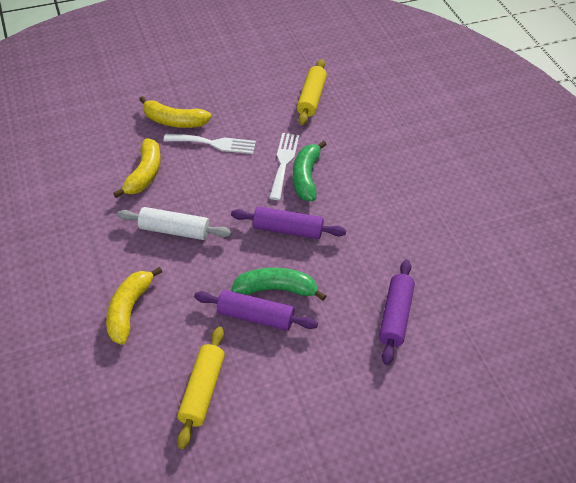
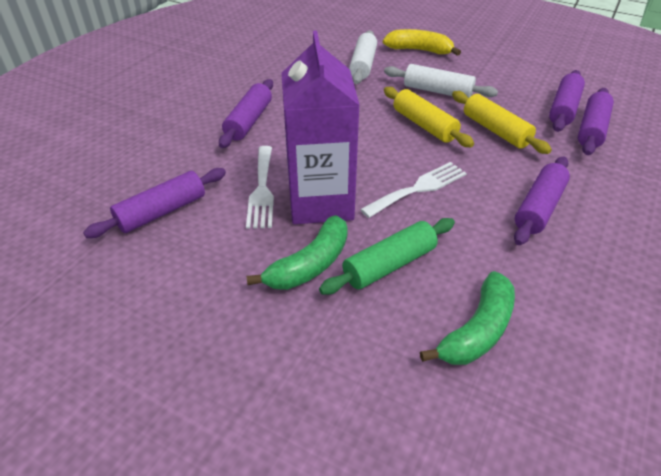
green rolling pin: none = 0 -> [319,218,455,295] = 1
purple carton: none = 0 -> [281,31,360,224] = 1
purple rolling pin: [194,290,318,331] [231,206,346,239] [379,260,415,365] = 3 -> [83,168,226,238] [219,79,273,148] [514,156,570,245] [549,70,585,132] [578,88,614,155] = 5
white rolling pin: [117,207,231,240] = 1 -> [349,30,377,84] [384,64,498,98] = 2
yellow banana: [106,267,162,345] [113,139,161,198] [139,96,212,128] = 3 -> [383,29,461,56] = 1

